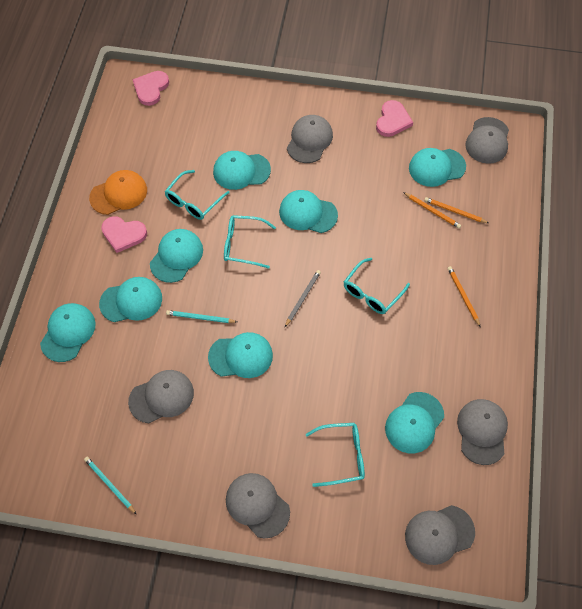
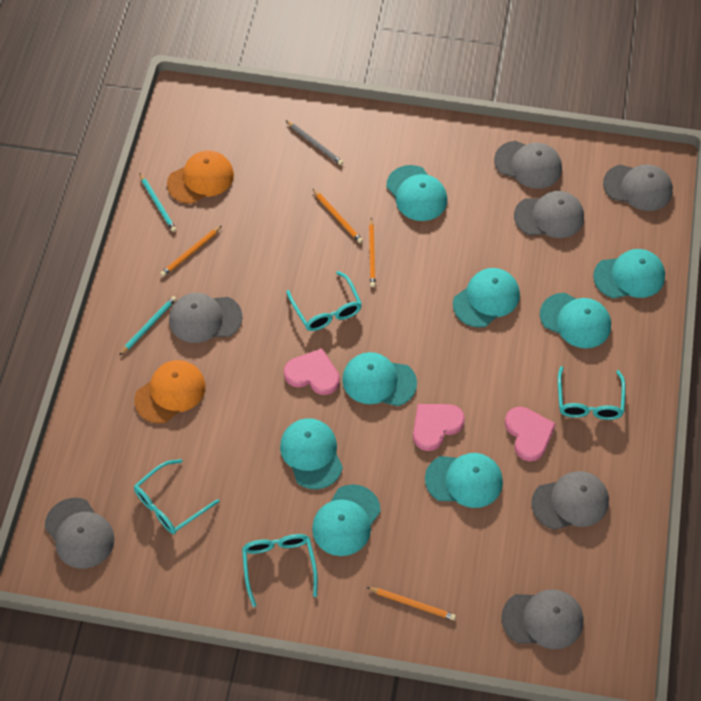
grey cap: [128,370,194,423] [226,473,290,538] [287,115,333,163] [405,505,475,565] [457,399,508,465] [465,117,509,164] = 6 -> [45,498,115,569] [169,293,243,343] [494,141,562,188] [501,589,584,649] [514,191,584,238] [531,471,609,530] [603,164,673,211] = 7
orange cap: [89,170,147,215] = 1 -> [134,360,206,424] [167,151,234,204] = 2
orange pencil: [403,192,461,229] [424,197,489,223] [447,266,481,327] = 3 -> [160,226,222,277] [313,189,363,243] [367,587,456,620] [369,218,376,287] = 4

